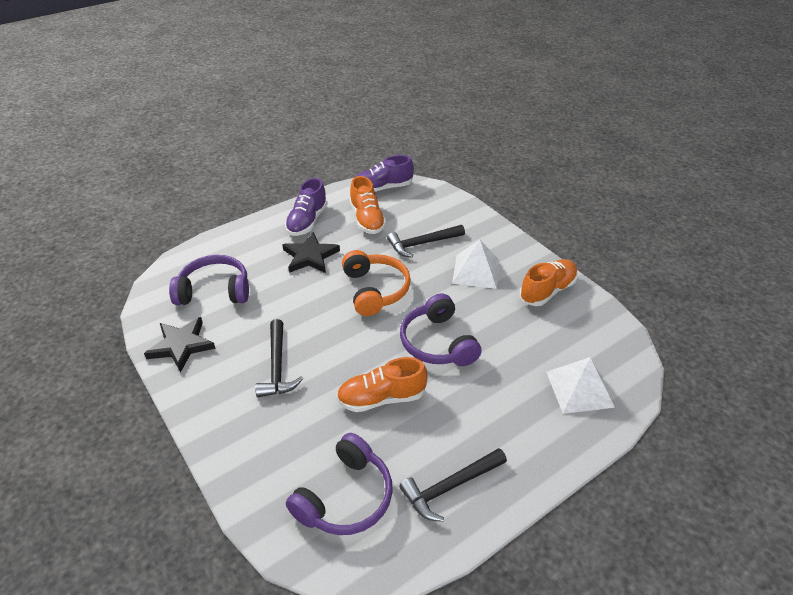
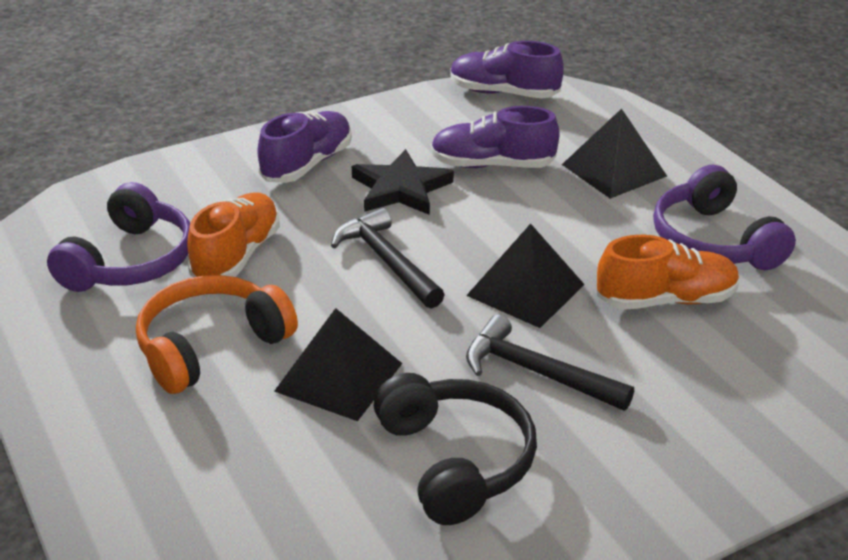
black hammer: [255,319,303,397] [387,225,465,257] [399,448,507,522] = 3 -> [331,208,445,309] [466,314,634,411] = 2
black headphones: none = 0 -> [374,373,537,525] = 1
black pyramid: none = 0 -> [274,308,403,421] [466,224,585,328] [562,108,667,199] = 3
black star: [144,317,216,372] [282,232,340,273] = 2 -> [352,149,454,215] = 1
orange shoe: [336,357,427,412] [349,176,386,234] [519,259,578,306] = 3 -> [187,192,280,277] [597,235,740,310] = 2
purple headphones: [169,255,249,305] [286,433,393,535] [400,293,482,366] = 3 -> [47,182,190,292] [653,165,796,270] = 2
purple shoe: [285,178,328,236] [356,155,414,192] = 2 -> [257,111,352,183] [431,106,560,168] [450,41,564,99] = 3
white pyramid: [452,240,499,289] [546,357,615,414] = 2 -> none = 0

